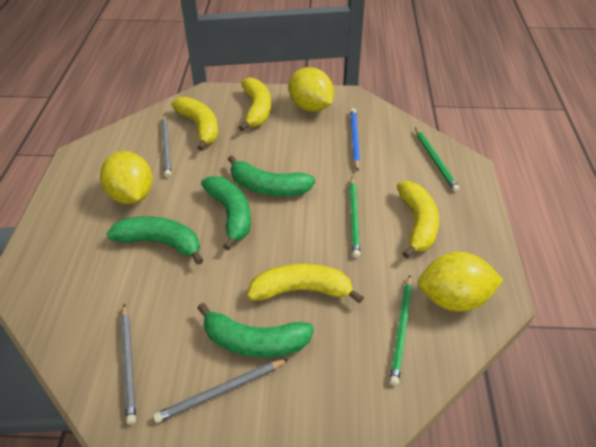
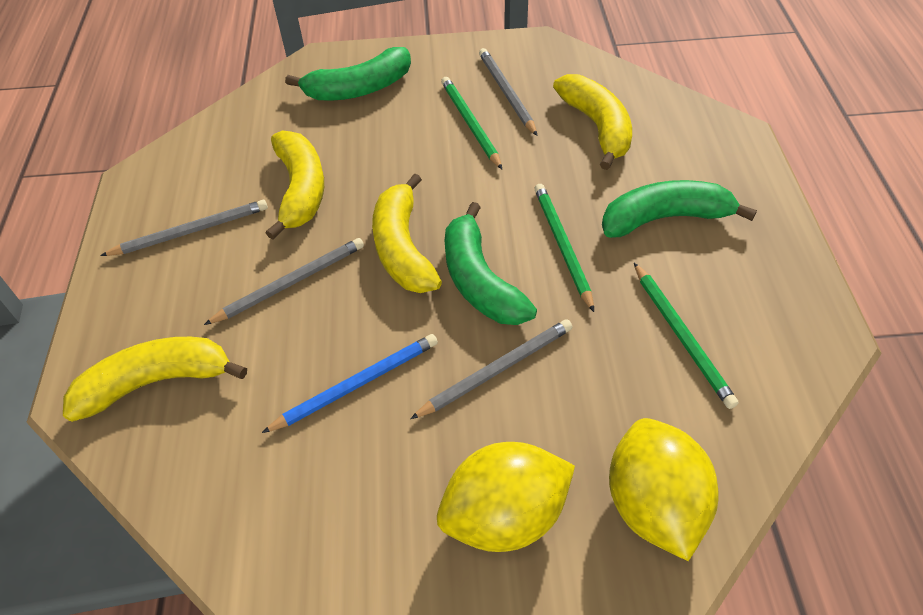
green banana: [107,216,203,265] [197,303,314,358] [201,176,251,250] [228,155,315,196] = 4 -> [285,47,411,101] [445,202,537,325] [602,180,757,238] = 3
grey pencil: [121,304,136,425] [153,359,288,423] [161,115,171,177] = 3 -> [100,200,268,256] [204,238,364,325] [410,319,573,419] [479,48,537,136] = 4
yellow lemon: [100,151,153,204] [289,67,334,112] [418,252,503,312] = 3 -> [437,442,575,552] [609,418,718,561] = 2

